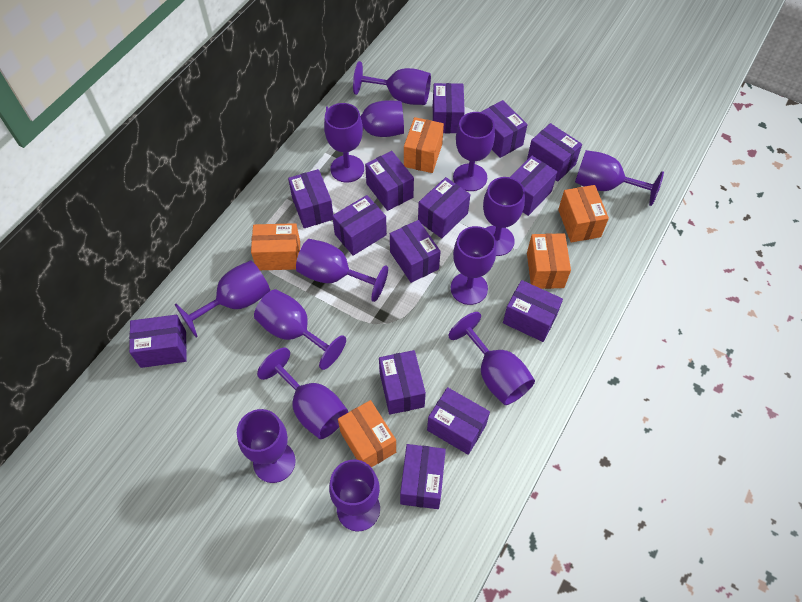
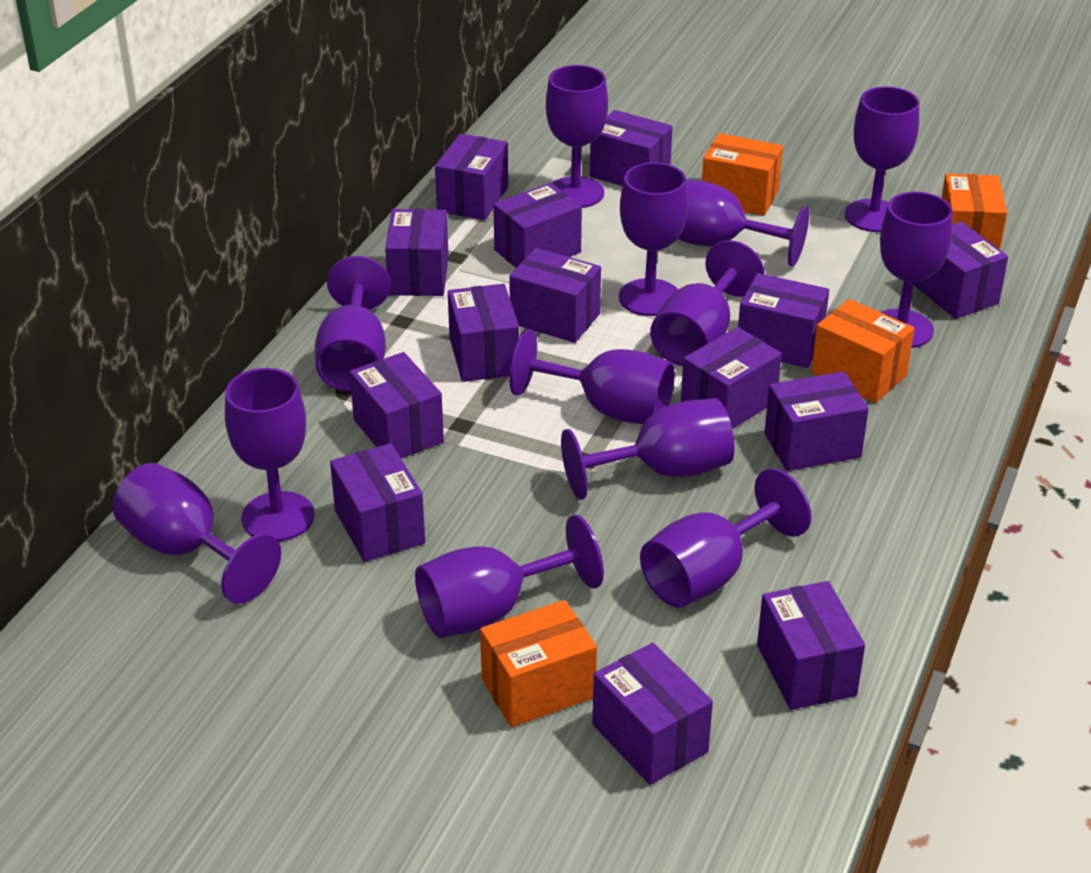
orange box: [251,223,300,270] [338,400,396,468] [404,117,444,173] [527,233,571,289] [558,185,609,242] = 5 -> [480,600,597,727] [702,133,783,216] [811,299,914,403] [942,173,1007,249] = 4
purple goblet: [175,260,270,337] [237,409,296,483] [254,289,346,370] [257,348,348,439] [296,239,388,302] [324,103,364,183] [326,100,404,137] [329,459,380,531] [353,61,431,105] [449,312,535,405] [451,226,496,305] [453,112,495,191] [483,177,525,256] [575,150,664,206] = 14 -> [113,463,281,604] [225,368,314,541] [315,256,391,391] [415,515,604,638] [509,329,675,424] [546,65,608,208] [561,398,735,500] [619,162,688,316] [640,468,811,608] [650,240,765,366] [678,179,809,267] [845,87,919,232] [880,192,952,348] = 13

